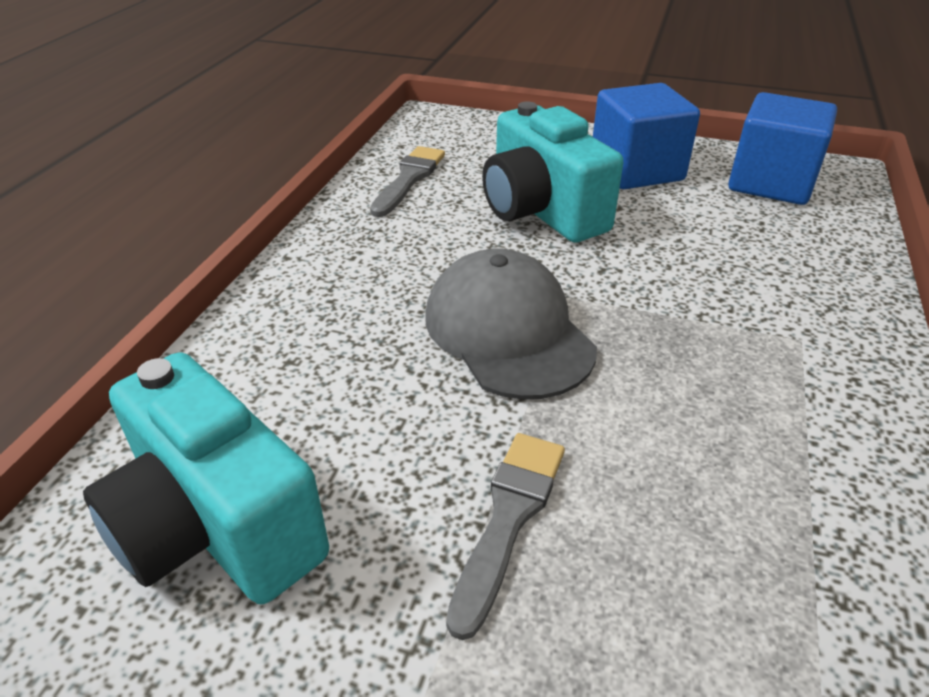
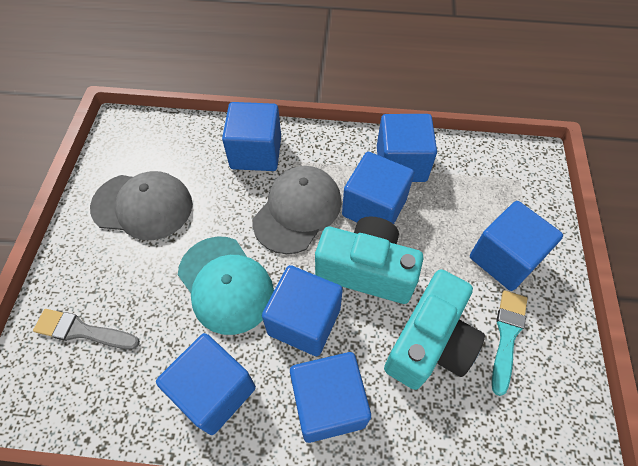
blue cube: [593,83,700,189] [728,92,837,205] = 2 -> [156,333,256,435] [222,102,281,171] [262,265,343,356] [290,352,371,443] [342,152,414,224] [377,114,437,182] [470,201,563,291] = 7
grey brush: [370,146,445,217] [446,433,565,640] = 2 -> [33,309,140,349] = 1
grey cap: [425,248,597,399] = 1 -> [90,171,192,240] [253,166,342,254] = 2
turquoise brush: none = 0 -> [492,290,527,396] = 1
turquoise cap: none = 0 -> [178,237,274,335] = 1

